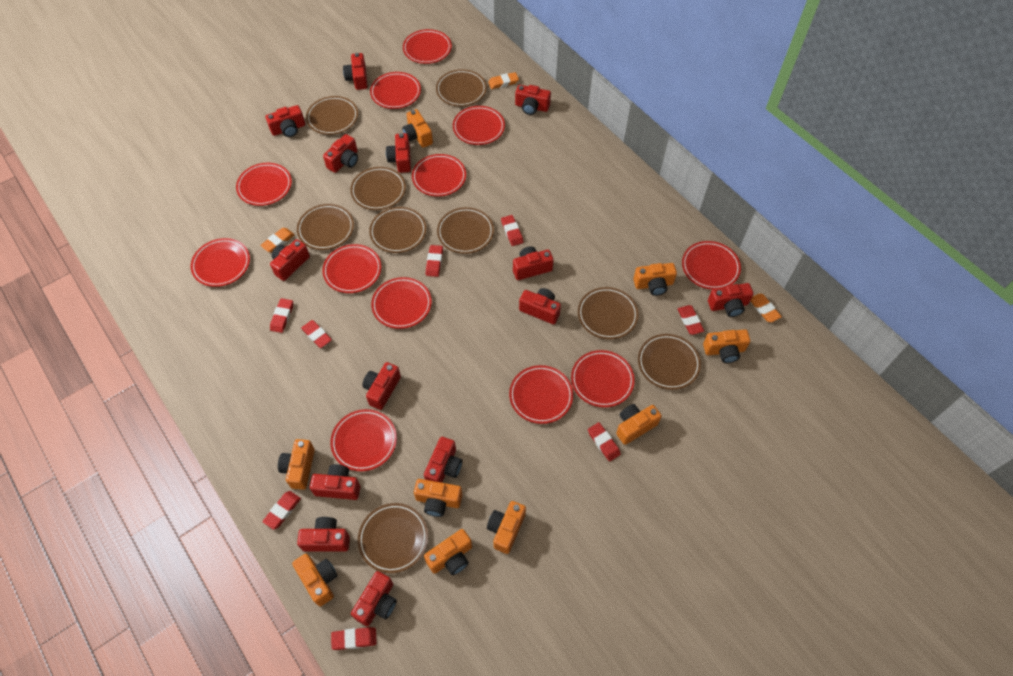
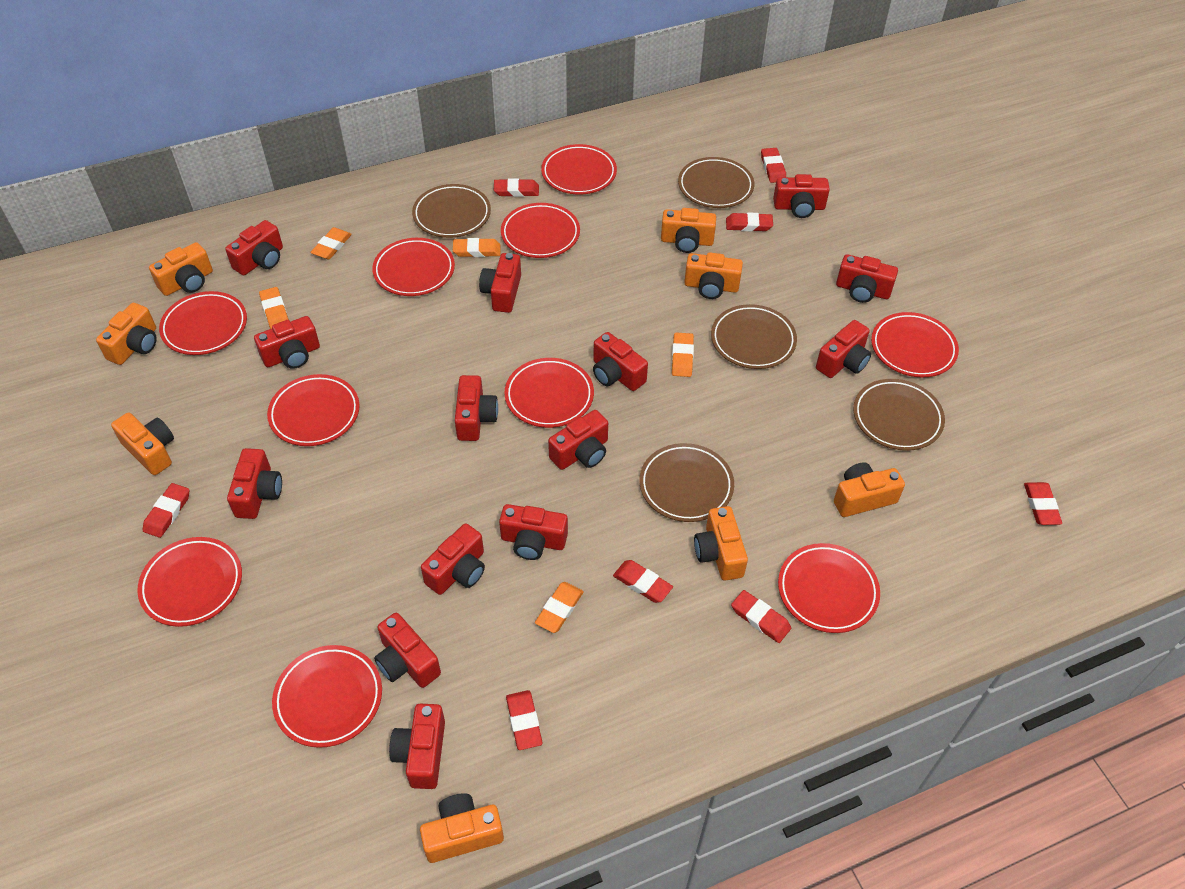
brown plate: [297,204,354,250] [306,96,358,135] [350,167,406,210] [358,503,428,573] [369,207,426,253] [436,69,487,106] [437,207,494,254] [578,287,639,339] [638,334,701,390] = 9 -> [412,184,491,238] [639,443,734,522] [678,157,754,208] [711,304,797,369] [853,379,945,451] = 5
orange camera: [278,439,315,490] [292,554,337,606] [402,109,433,148] [414,479,462,517] [424,529,472,575] [487,501,526,554] [616,404,662,445] [633,263,677,296] [703,329,750,363] = 9 -> [96,303,157,365] [111,413,174,475] [149,242,213,296] [420,794,504,863] [661,208,716,253] [684,252,743,299] [694,506,748,581] [834,462,905,517] = 8
orange eraser: [260,228,295,253] [488,72,519,89] [751,294,782,322] = 3 -> [259,287,289,329] [310,227,352,260] [453,238,501,257] [535,582,584,633] [672,332,694,377] = 5
red plate: [190,238,250,287] [236,163,292,206] [322,244,381,293] [330,409,397,471] [370,72,421,109] [371,277,432,329] [403,29,452,64] [412,154,466,197] [453,106,505,145] [509,365,573,424] [571,350,635,408] [682,241,741,290] = 12 -> [137,537,242,627] [159,291,247,355] [267,374,360,446] [272,645,382,748] [372,238,455,296] [501,203,580,258] [505,358,594,428] [541,144,617,195] [778,543,880,633] [871,312,959,377] = 10

